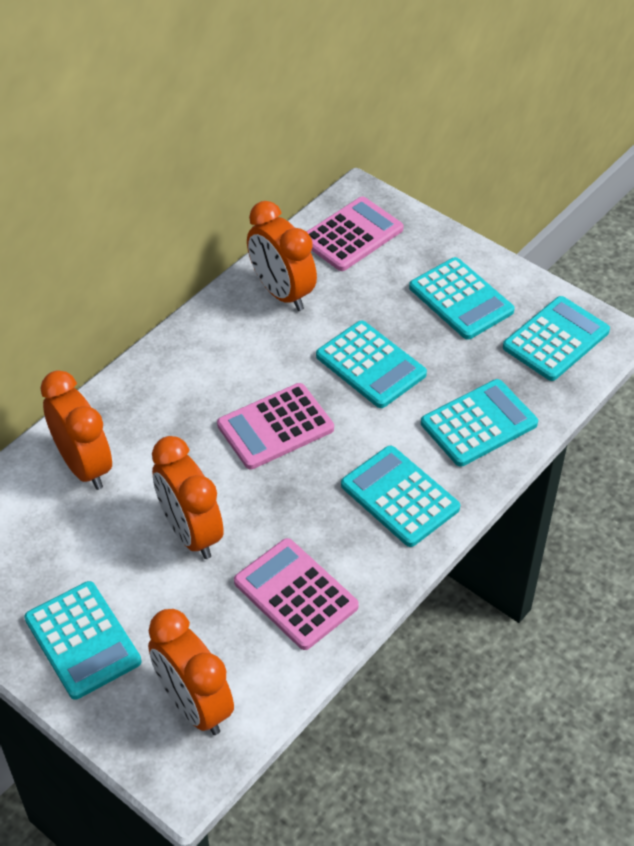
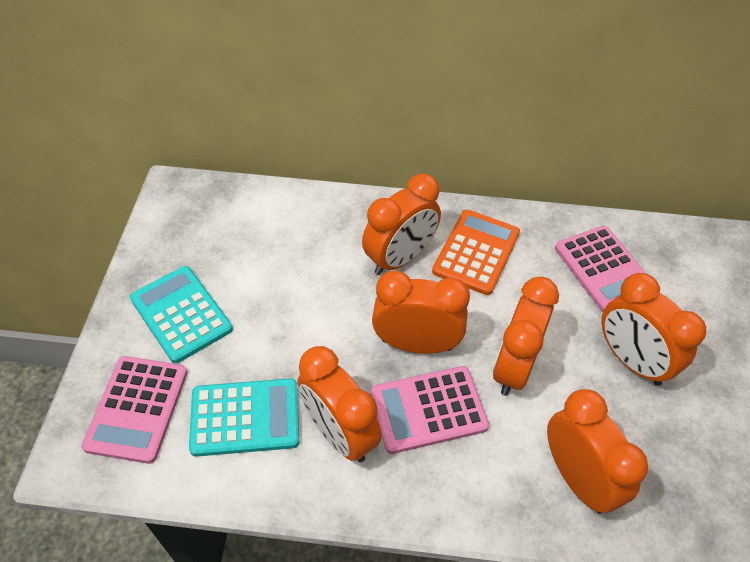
orange calculator: none = 0 -> [432,210,520,295] = 1
orange clock: [41,370,112,490] [148,609,234,735] [152,436,224,559] [247,201,317,311] = 4 -> [297,346,382,462] [362,174,441,275] [372,271,470,354] [493,277,559,396] [547,389,648,514] [601,273,706,386] = 6
turquoise calculator: [24,581,141,700] [316,321,427,408] [341,445,460,547] [409,257,515,340] [421,379,538,467] [503,296,610,381] = 6 -> [130,266,233,363] [189,378,299,457] = 2

